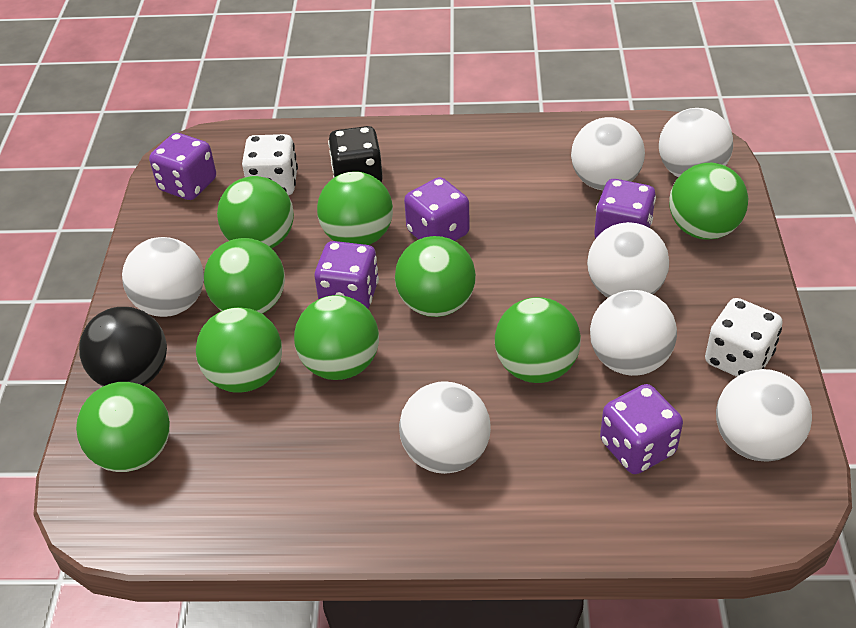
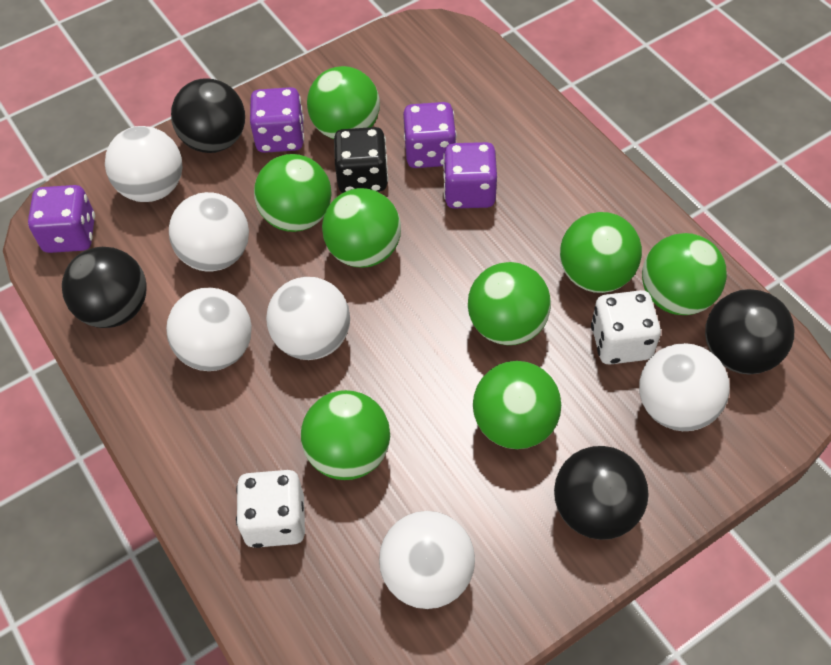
black ball: [79,307,167,386] = 1 -> [62,247,147,328] [171,78,245,153] [554,446,649,540] [705,289,794,375] = 4
green ball: [76,382,170,472] [196,307,282,393] [204,238,285,314] [217,176,294,248] [294,295,379,380] [317,171,393,245] [395,236,476,317] [495,297,581,383] [669,163,748,240] = 9 -> [254,154,332,232] [301,390,390,480] [307,66,380,139] [322,188,401,267] [468,262,551,345] [473,361,561,449] [560,212,642,293] [642,233,727,315] = 8
purple dice: [149,133,216,200] [315,241,379,309] [404,177,470,241] [594,179,656,239] [600,384,683,474] = 5 -> [28,185,95,253] [250,87,304,153] [403,102,457,168] [443,142,497,208] = 4
white ball: [122,237,204,317] [399,381,491,474] [571,117,645,190] [587,222,669,298] [590,290,677,376] [659,108,733,177] [716,369,812,462] = 7 -> [105,126,182,202] [166,288,252,371] [169,192,249,271] [266,277,350,360] [379,511,475,609] [639,343,730,431] = 6

